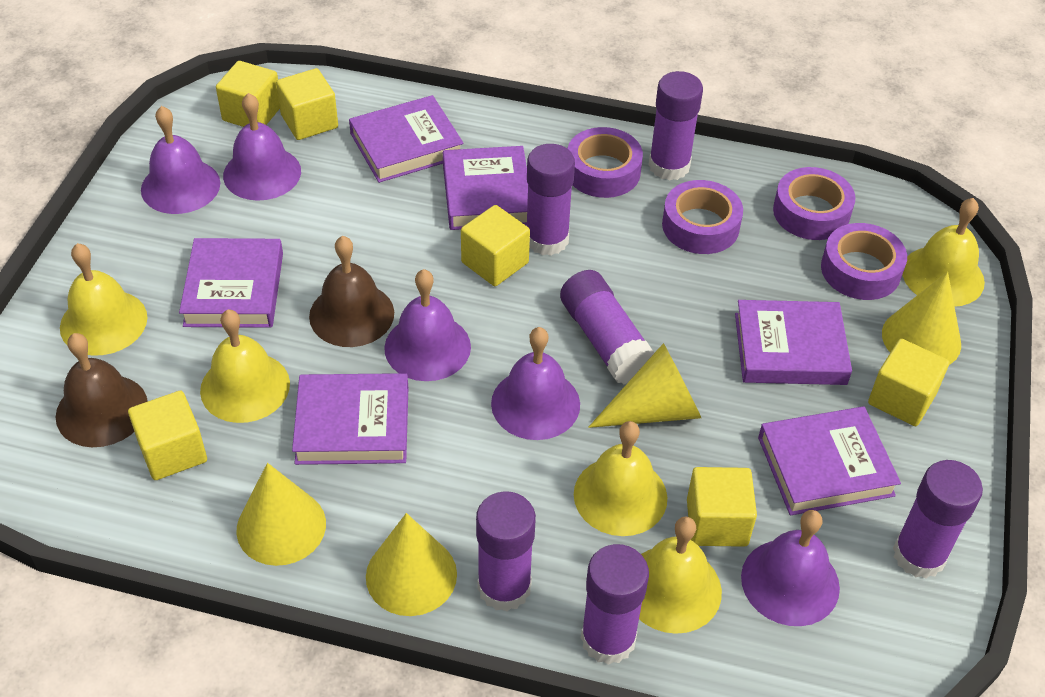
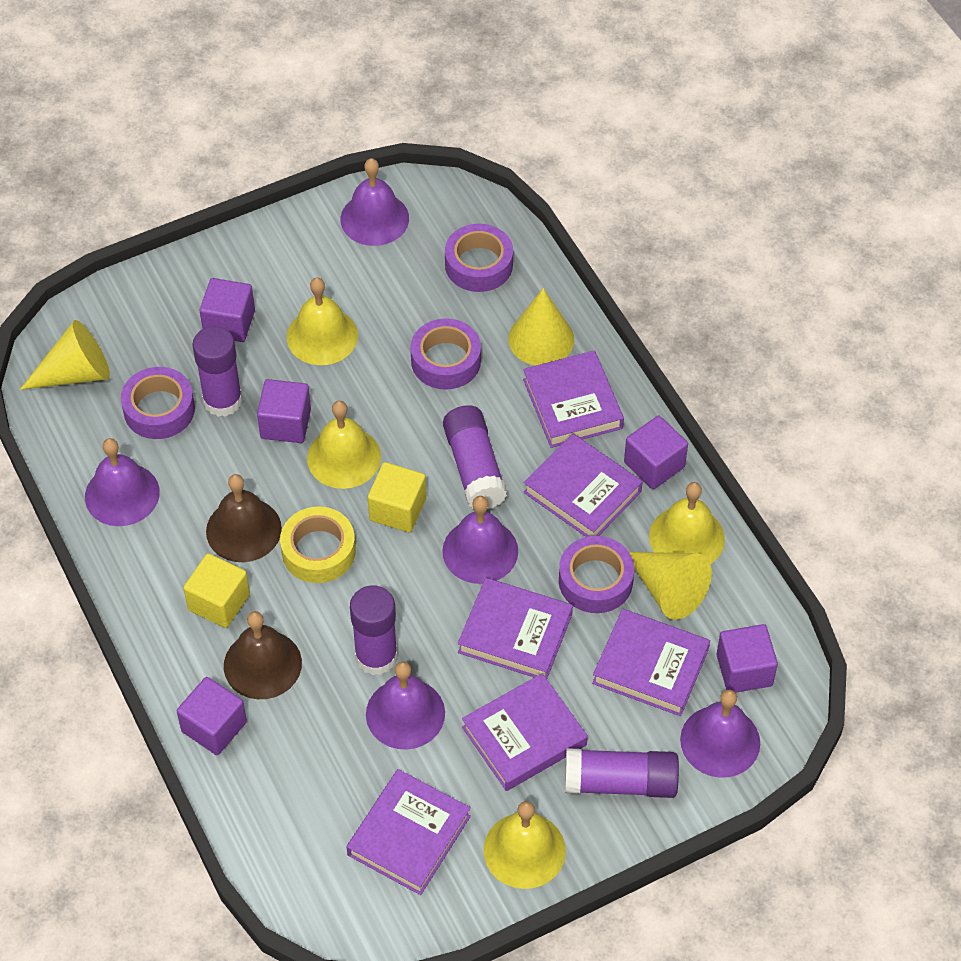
purple cube: none = 0 -> [177,677,247,755] [200,278,255,342] [257,379,311,443] [624,416,688,489] [717,624,778,693] = 5
purple glue stick: [476,491,536,612] [526,144,575,256] [560,270,654,385] [581,544,649,665] [649,71,703,181] [893,460,983,579] = 6 -> [192,326,243,417] [350,585,397,675] [443,405,507,509] [565,748,679,798] = 4
yellow bell: [60,243,147,356] [200,310,290,423] [574,421,667,536] [639,516,722,634] [902,198,985,307] = 5 -> [287,277,358,365] [307,401,381,489] [484,801,566,889] [649,482,725,564] = 4
yellow cone: [236,463,326,566] [366,513,457,616] [588,343,701,428] [882,272,961,365] = 4 -> [20,320,110,390] [508,288,574,365] [629,552,712,620] = 3
yellow cube: [128,391,207,480] [216,61,280,127] [276,68,338,140] [461,205,530,286] [687,467,757,547] [868,339,949,426] = 6 -> [183,553,250,628] [368,462,426,532] = 2
yellow tape: none = 0 -> [280,507,356,583] = 1

